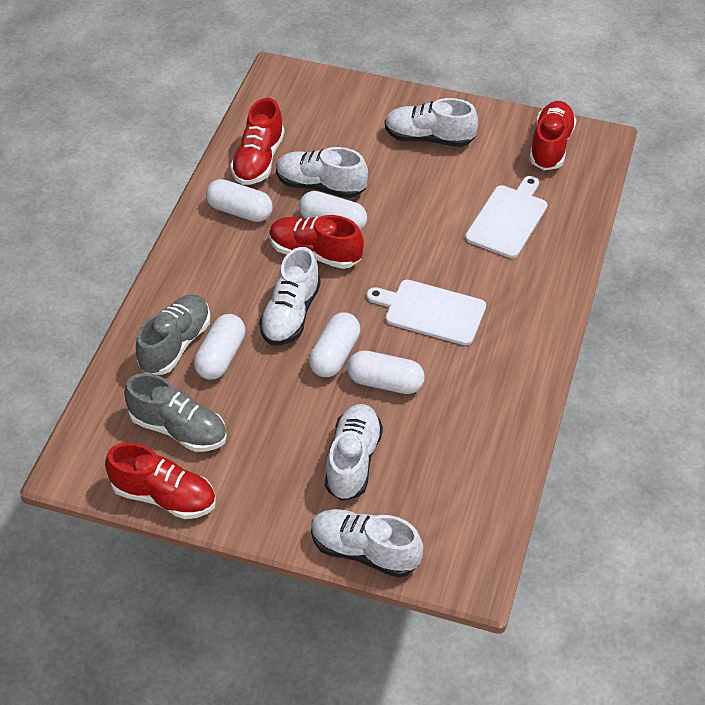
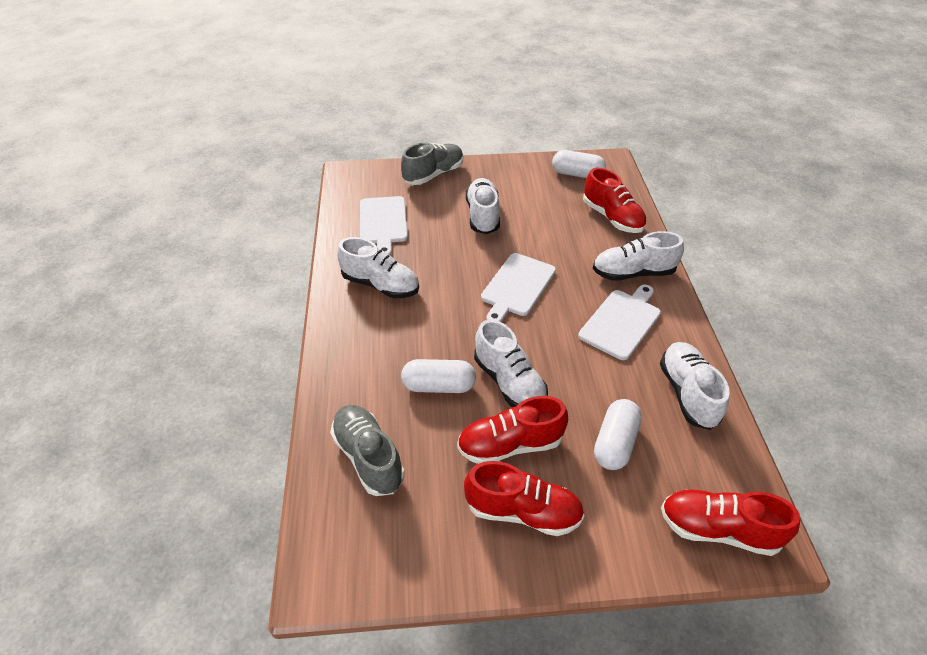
white capsule: [194,314,246,380] [206,179,273,222] [299,191,367,230] [309,313,360,377] [347,351,425,394] = 5 -> [401,359,476,393] [552,150,606,178] [594,399,642,470] = 3
white cutting board: [367,280,486,345] [465,176,548,258] = 2 -> [360,196,408,255] [481,253,556,322] [578,285,661,360] = 3

